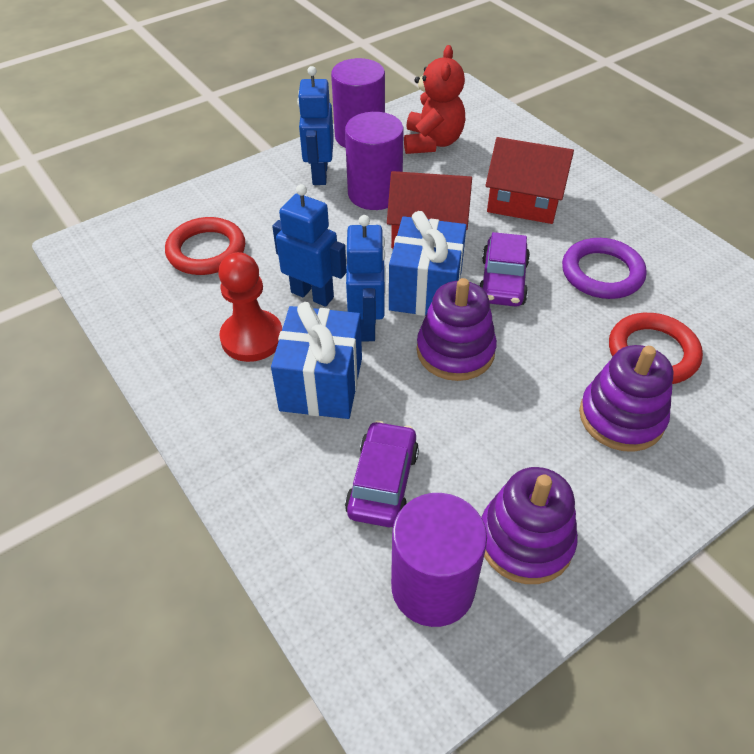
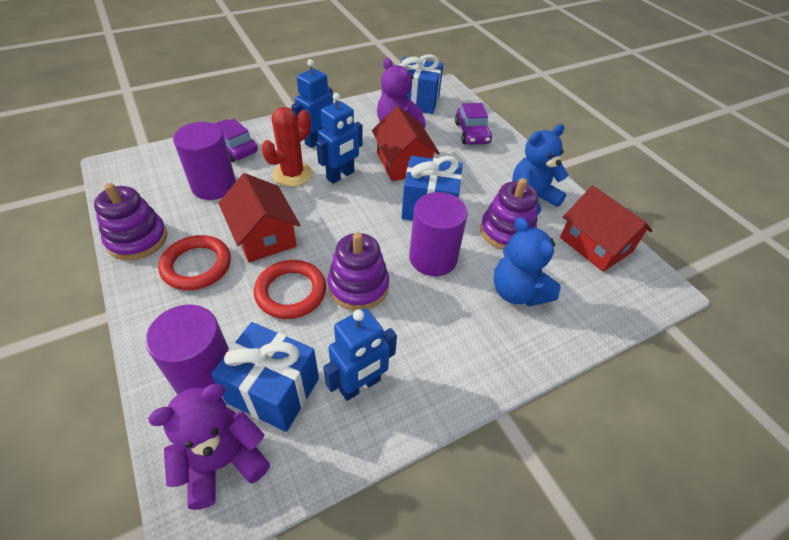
blue gift: [271,302,362,419] [389,211,467,316] = 2 -> [211,322,319,432] [399,54,443,114] [401,156,463,221] = 3
blue teddy bear: none = 0 -> [493,217,561,307] [512,124,568,215] = 2
purple ring: [562,238,647,299] = 1 -> none = 0
purple teddy bear: none = 0 -> [148,384,270,510] [377,58,426,128] = 2
red cactus: none = 0 -> [262,107,312,187] = 1
red house: [387,171,472,249] [485,137,574,224] = 2 -> [218,173,300,263] [372,106,440,181] [560,185,653,272] = 3
red pawn: [218,252,282,362] = 1 -> none = 0
red teddy bear: [404,45,465,154] = 1 -> none = 0

